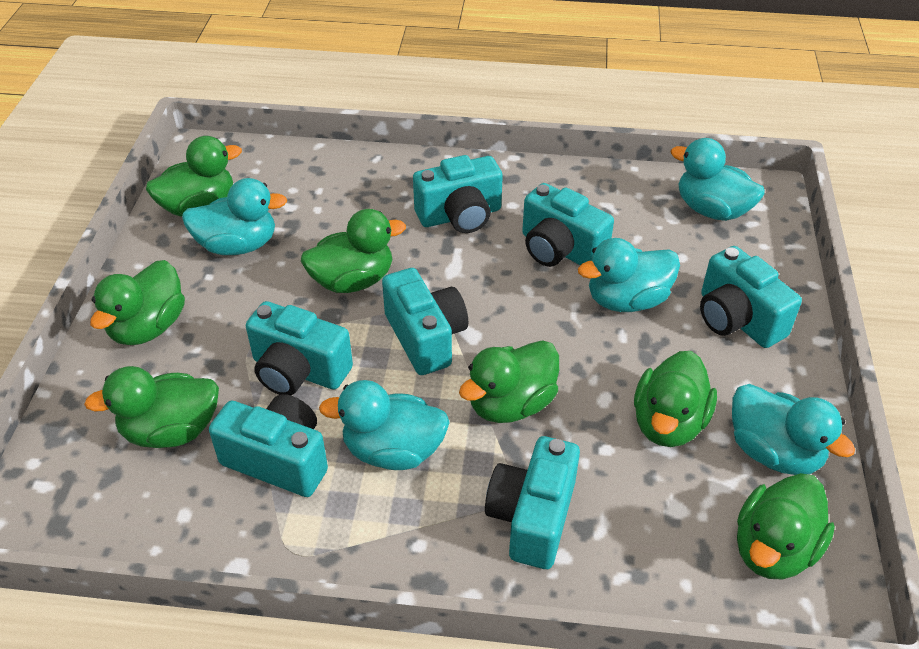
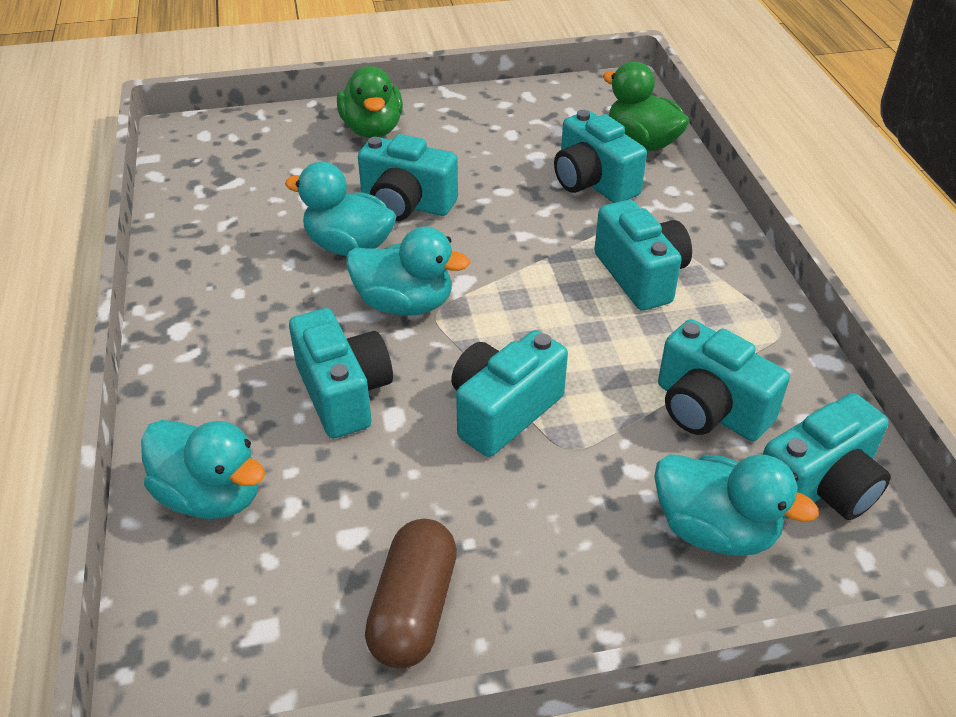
brown capsule: none = 0 -> [365,519,457,669] = 1
green duck: [84,366,219,448] [90,260,185,345] [146,136,242,217] [301,209,406,293] [459,340,559,423] [634,351,717,447] [737,473,835,580] = 7 -> [337,66,403,138] [603,61,689,151] = 2
turquoise duck: [182,178,287,255] [319,380,450,470] [578,238,680,312] [670,138,765,221] [732,384,855,475] = 5 -> [141,420,265,519] [285,162,396,256] [346,226,470,316] [654,454,819,556] = 4

